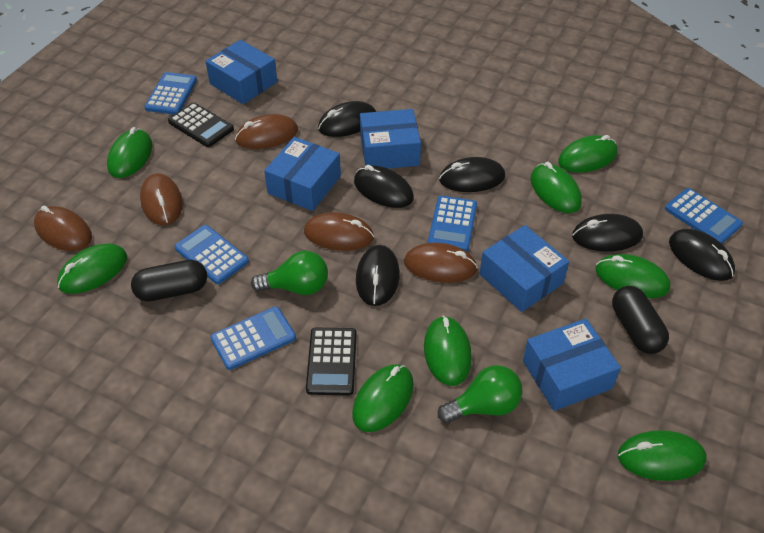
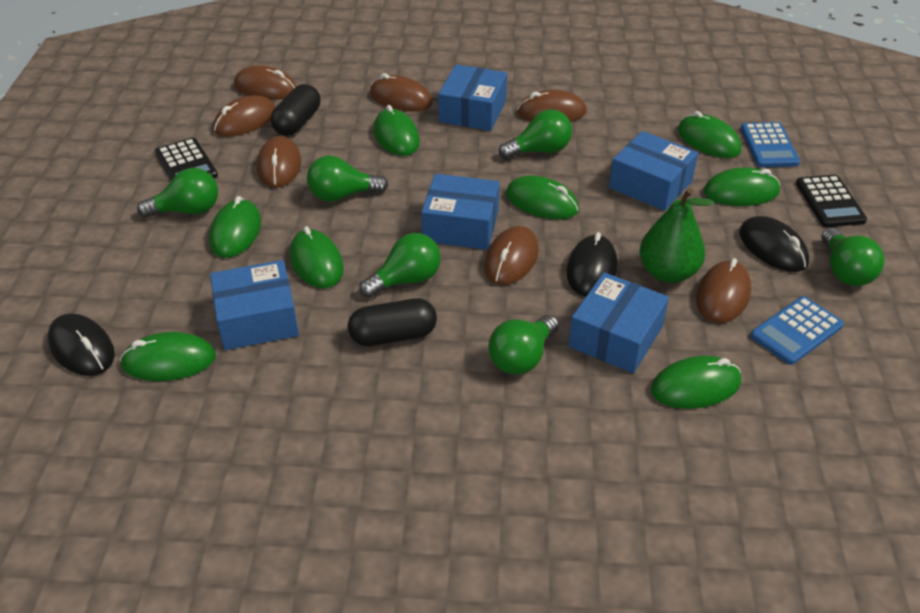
black mouse: [318,101,376,137] [354,165,414,208] [356,245,400,306] [439,157,505,192] [572,214,643,252] [669,229,735,281] = 6 -> [48,314,115,376] [566,232,617,297] [739,216,809,272] = 3
blue calculator: [144,72,197,115] [174,225,249,284] [211,306,296,370] [428,196,477,252] [665,188,743,244] = 5 -> [741,122,800,167] [750,296,844,365] = 2
brown mouse: [34,206,92,251] [140,173,183,225] [235,114,298,149] [304,212,374,251] [404,243,478,283] = 5 -> [213,95,276,137] [234,65,296,100] [257,136,301,188] [370,73,433,112] [484,226,539,285] [517,90,587,122] [696,258,751,324] = 7
green light bulb: [251,251,328,295] [438,365,523,423] = 2 -> [137,168,218,218] [307,156,388,202] [359,233,441,298] [489,315,559,375] [499,109,572,159] [821,228,885,286] = 6
green pear: none = 0 -> [639,188,714,283] = 1

